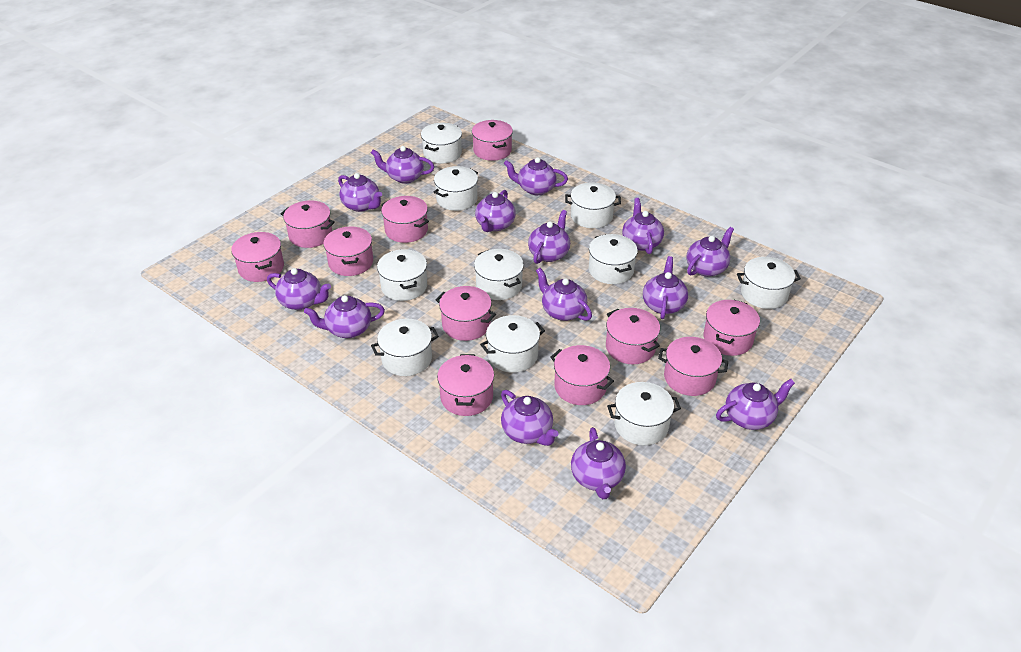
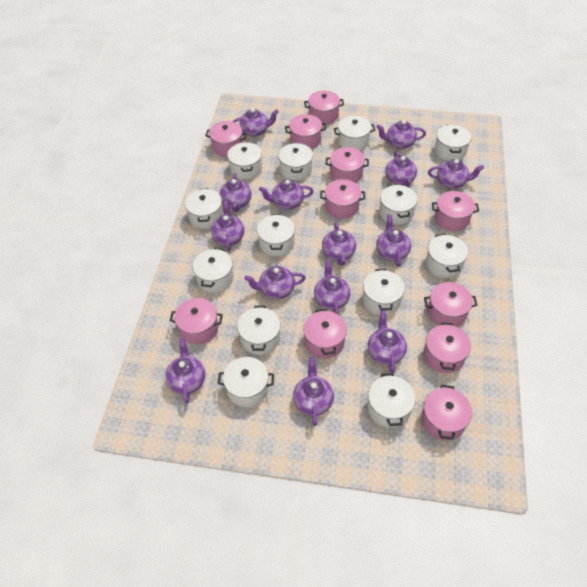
white pot: [371,319,439,376] [377,249,427,301] [421,123,462,163] [434,166,478,211] [474,249,524,300] [480,315,545,373] [565,183,621,228] [589,234,638,284] [607,382,681,445] [737,257,801,309] = 10 -> [185,188,223,229] [193,248,234,293] [218,357,274,407] [227,142,262,179] [237,306,281,355] [257,214,295,256] [278,143,313,180] [334,116,375,151] [363,269,405,315] [368,373,416,428] [379,184,418,225] [426,234,468,278] [435,125,471,161] = 13

